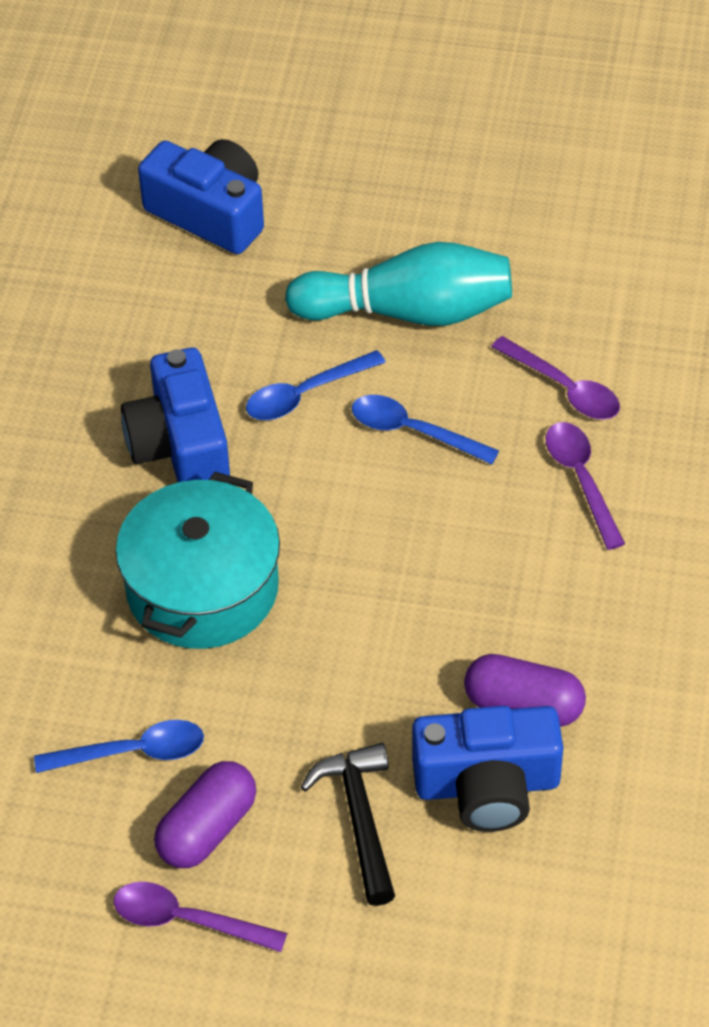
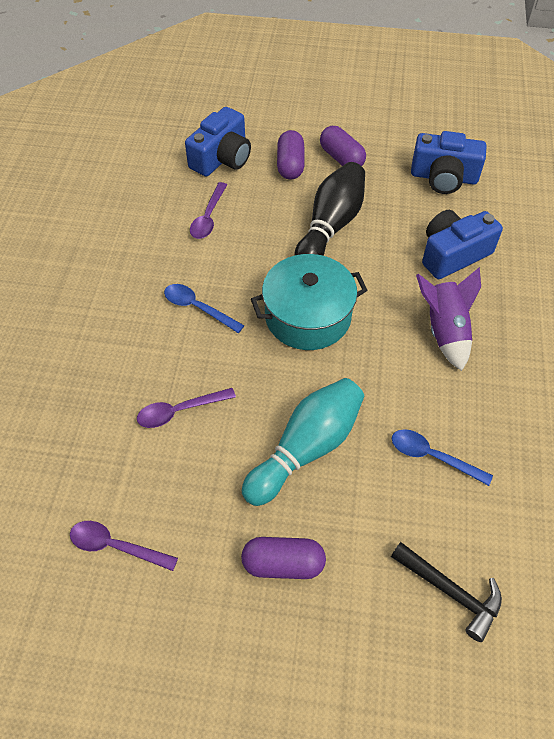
black bowling pin: none = 0 -> [294,162,365,256] = 1
blue spoon: [34,720,204,773] [246,350,386,420] [351,395,499,464] = 3 -> [164,284,244,333] [392,429,493,486] = 2
purple capsule: [154,761,256,868] [464,654,586,727] = 2 -> [241,537,326,579] [277,130,305,180] [320,126,366,166] = 3
purple rocket: none = 0 -> [416,267,481,371] = 1

